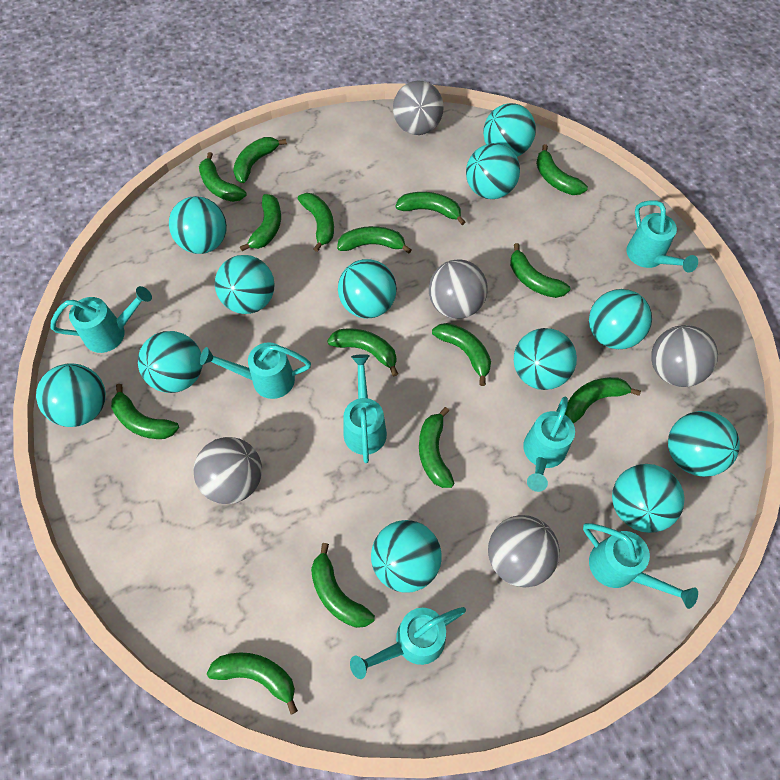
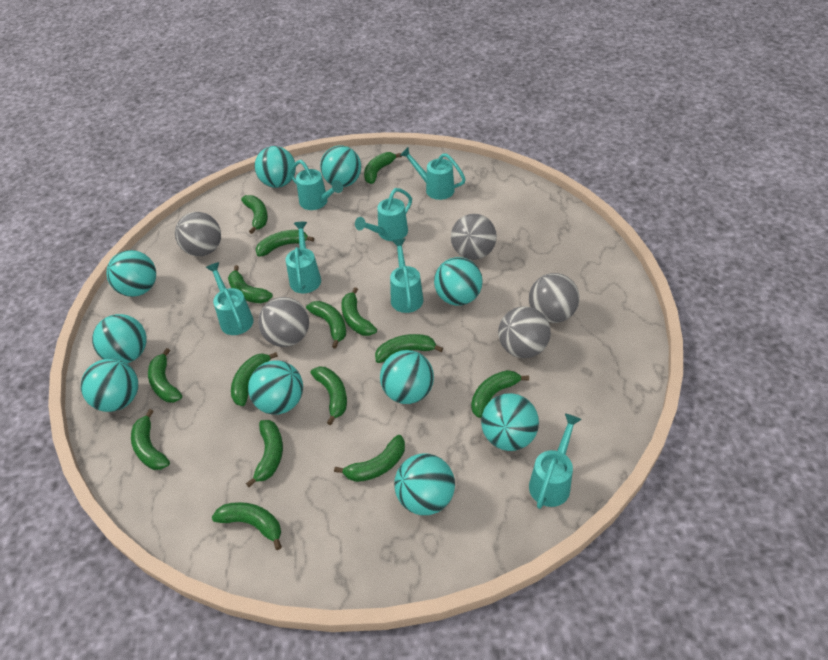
turquoise ball: [36,363,106,427] [138,331,202,393] [169,196,227,254] [215,255,275,314] [338,259,397,318] [371,520,442,593] [466,143,520,199] [483,103,536,157] [514,328,577,390] [589,289,652,349] [612,464,685,533] [668,411,740,477] = 12 -> [81,359,138,412] [92,314,147,363] [106,250,156,297] [248,360,303,415] [255,146,296,188] [320,146,361,187] [380,350,434,404] [394,453,455,515] [434,257,483,306] [481,393,539,451] = 10

